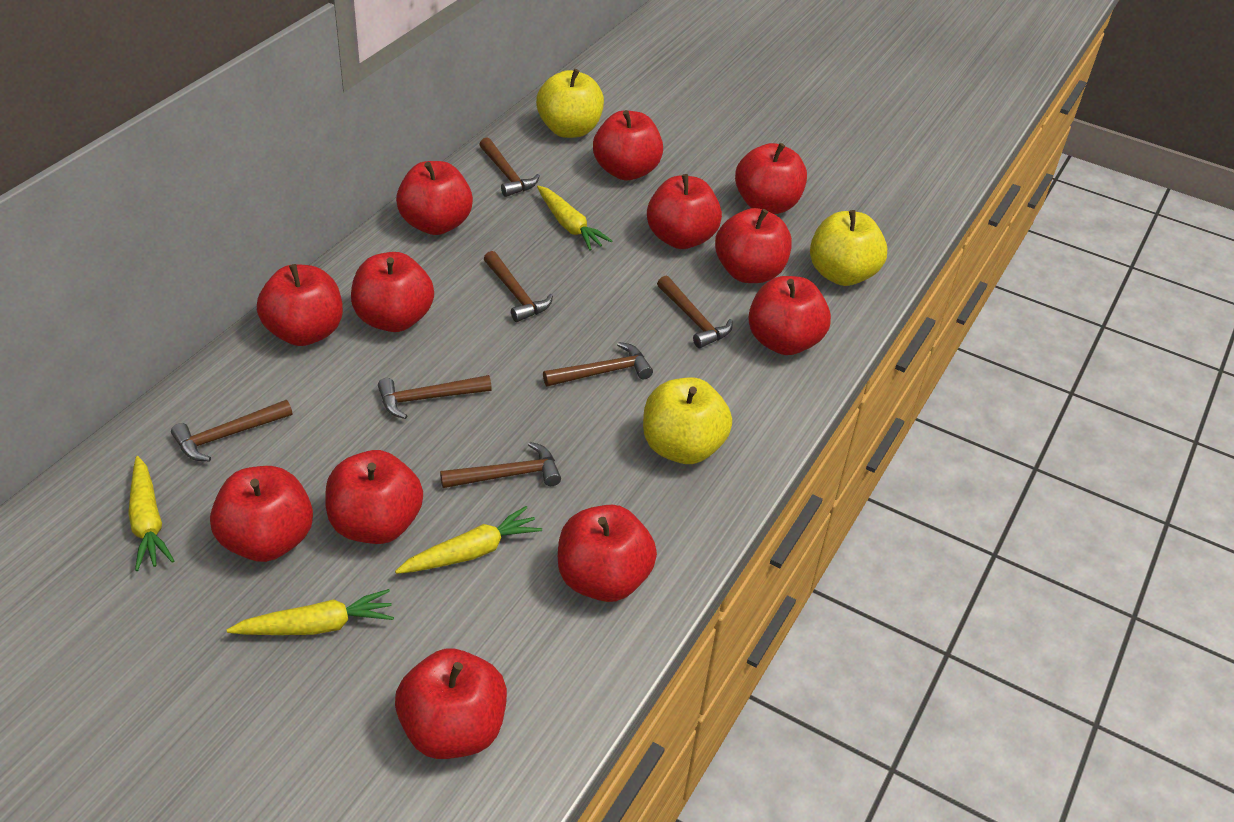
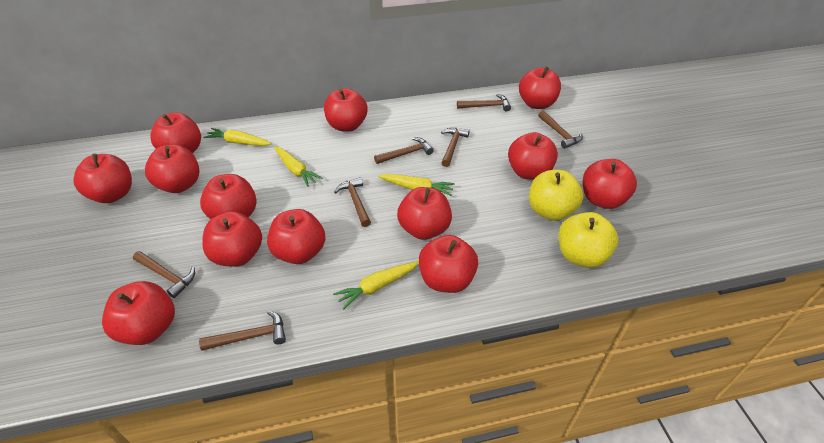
red apple: [210,466,313,562] [257,264,343,346] [325,450,423,544] [351,252,434,332] [395,648,507,759] [396,161,473,235] [558,505,657,602] [593,110,663,180] [647,174,722,249] [715,208,792,283] [735,143,807,214] [748,276,831,355] = 12 -> [73,154,132,203] [102,281,175,345] [145,145,200,193] [150,112,201,153] [200,174,257,219] [202,211,262,267] [267,209,325,264] [324,88,367,132] [397,187,452,240] [419,235,478,293] [508,132,558,180] [519,67,561,109] [583,159,637,209] = 13
yellow apple: [536,69,604,138] [643,377,732,464] [810,210,887,286] = 3 -> [529,170,583,221] [559,212,618,268] = 2

